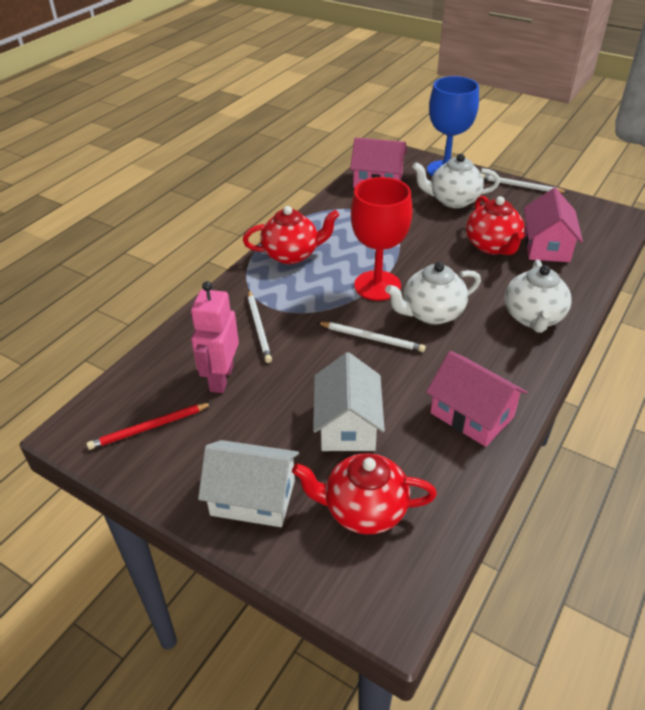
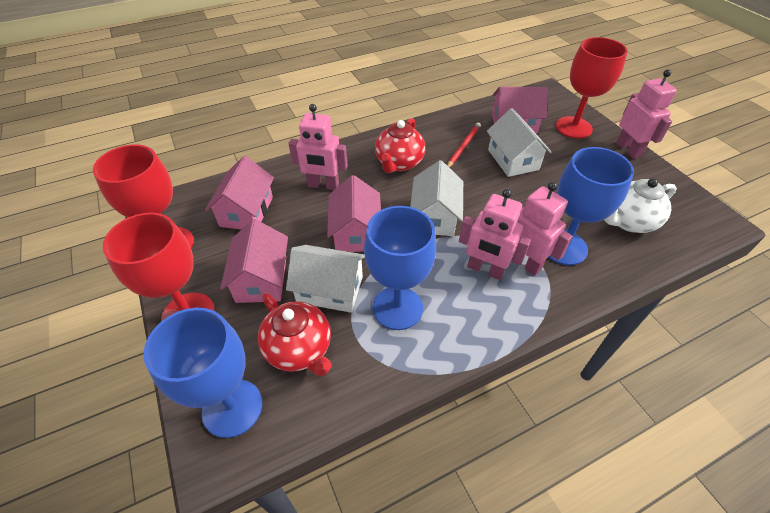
blue goblet: [427,76,479,176] = 1 -> [143,308,262,438] [364,206,436,330] [548,147,634,265] = 3
pink house: [350,137,407,188] [426,351,527,447] [524,188,583,262] = 3 -> [205,156,274,230] [220,219,288,303] [327,175,381,252] [492,87,548,134] = 4
pink robot: [191,281,239,393] = 1 -> [288,104,348,190] [459,189,531,280] [512,182,573,276] [616,70,677,159] = 4
red goblet: [351,177,412,301] = 1 -> [93,144,194,248] [103,212,215,321] [556,37,628,139] = 3
red teapot: [243,206,339,264] [292,453,437,534] [466,196,525,255] = 3 -> [258,293,332,376] [375,118,425,173] = 2
white house: [198,440,299,527] [313,352,385,451] = 2 -> [286,245,365,313] [410,160,463,236] [487,108,551,177] = 3
white pencil: [248,291,272,363] [317,322,426,352] [482,174,568,193] = 3 -> none = 0
white teapot: [385,262,481,325] [412,154,500,208] [504,260,572,333] = 3 -> [604,178,677,233] = 1

